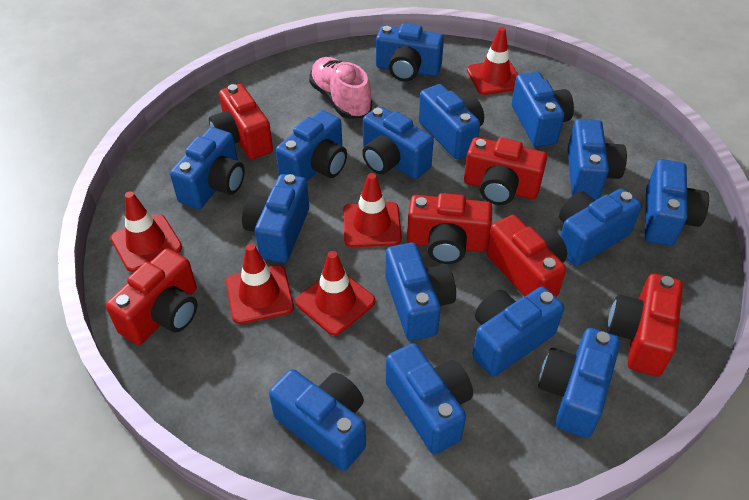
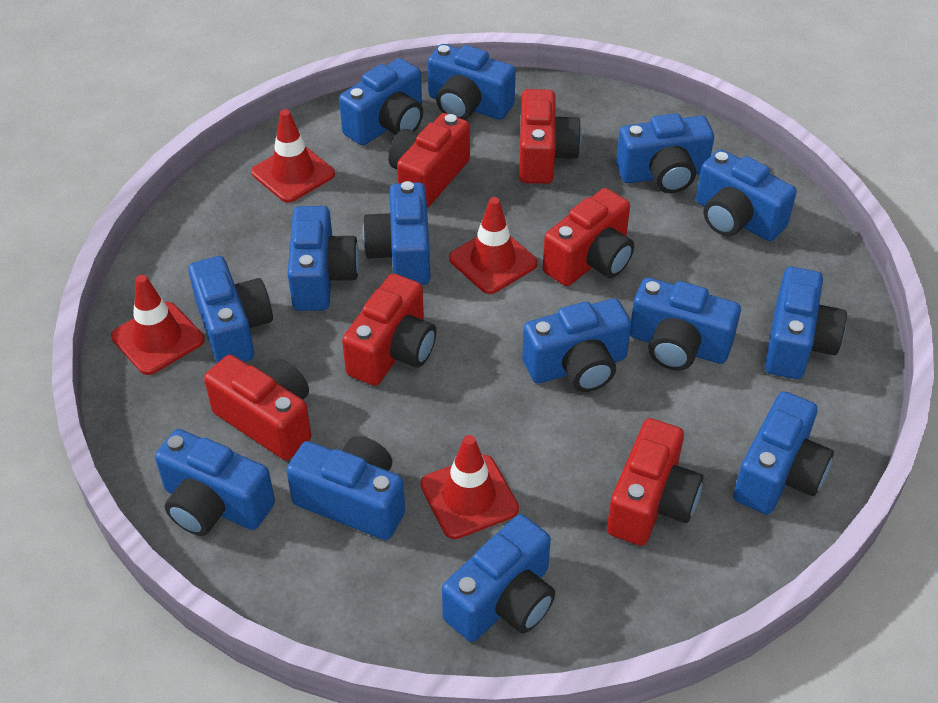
blue camera: [170,127,245,209] [242,174,309,263] [269,369,366,471] [276,110,347,181] [362,106,434,179] [376,23,444,81] [386,242,456,341] [386,343,473,454] [419,84,484,159] [472,287,564,376] [512,72,574,147] [538,328,620,438] [559,189,642,266] [567,119,627,200] [645,159,709,246] = 15 -> [155,429,275,536] [188,256,273,363] [286,436,405,540] [287,206,359,311] [339,58,423,146] [362,181,430,285] [428,44,516,120] [442,514,555,642] [522,298,631,392] [616,113,714,193] [630,277,741,370] [696,149,797,241] [733,391,834,514] [765,267,847,379] = 14
pink shoe: [309,57,372,119] = 1 -> none = 0
red traffic cone: [110,191,182,272] [226,244,294,324] [296,251,375,335] [343,173,402,247] [467,27,518,95] = 5 -> [111,275,204,375] [251,109,335,202] [420,435,519,539] [449,197,538,294] = 4

